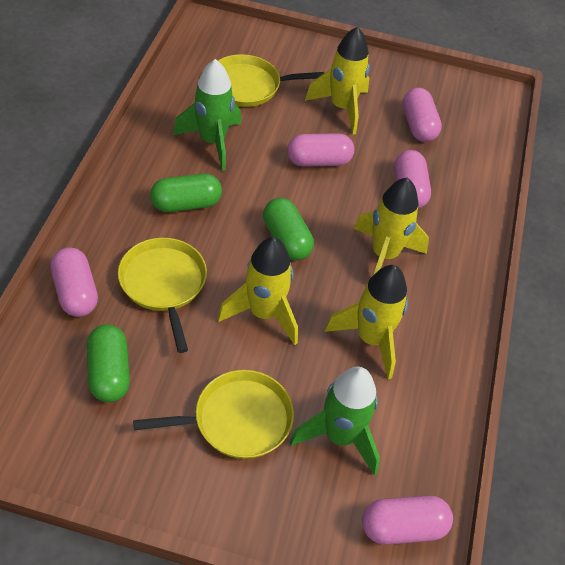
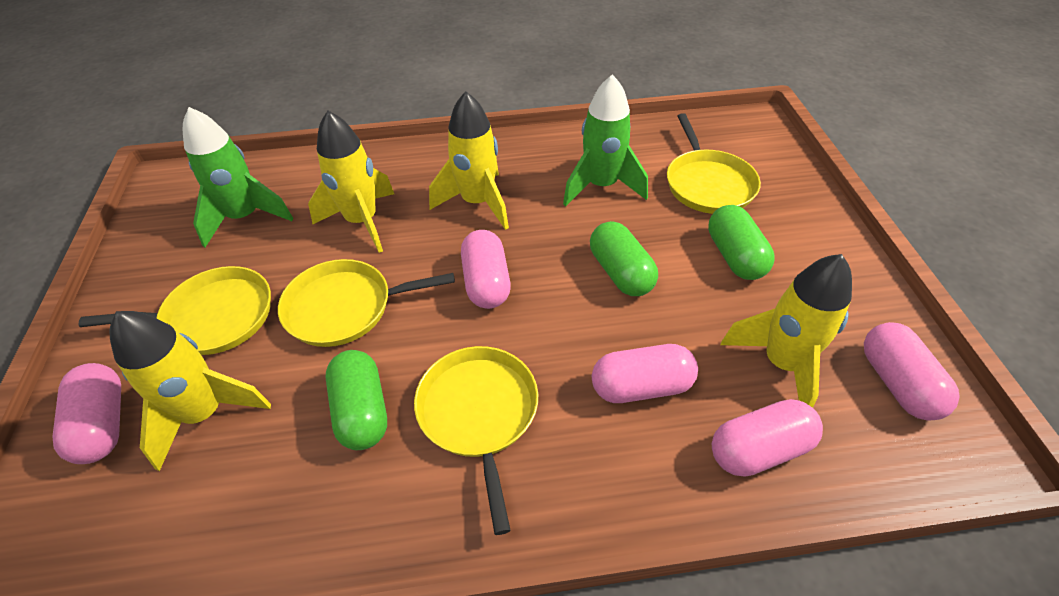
yellow pan: [118,238,207,353] [133,370,294,459] [218,54,324,107] = 3 -> [79,266,271,355] [278,259,455,347] [414,346,538,535] [667,113,761,214] = 4

